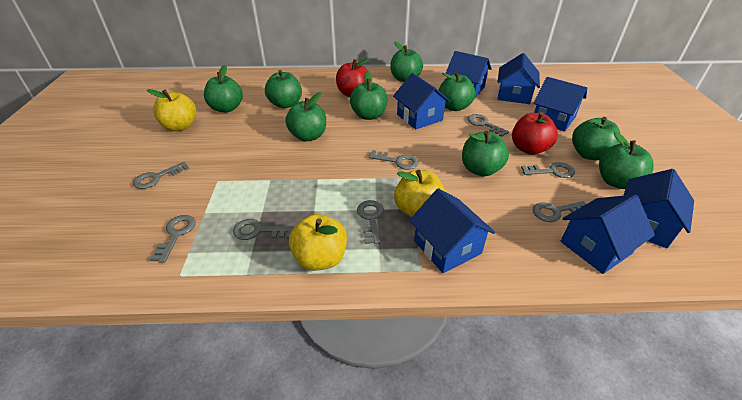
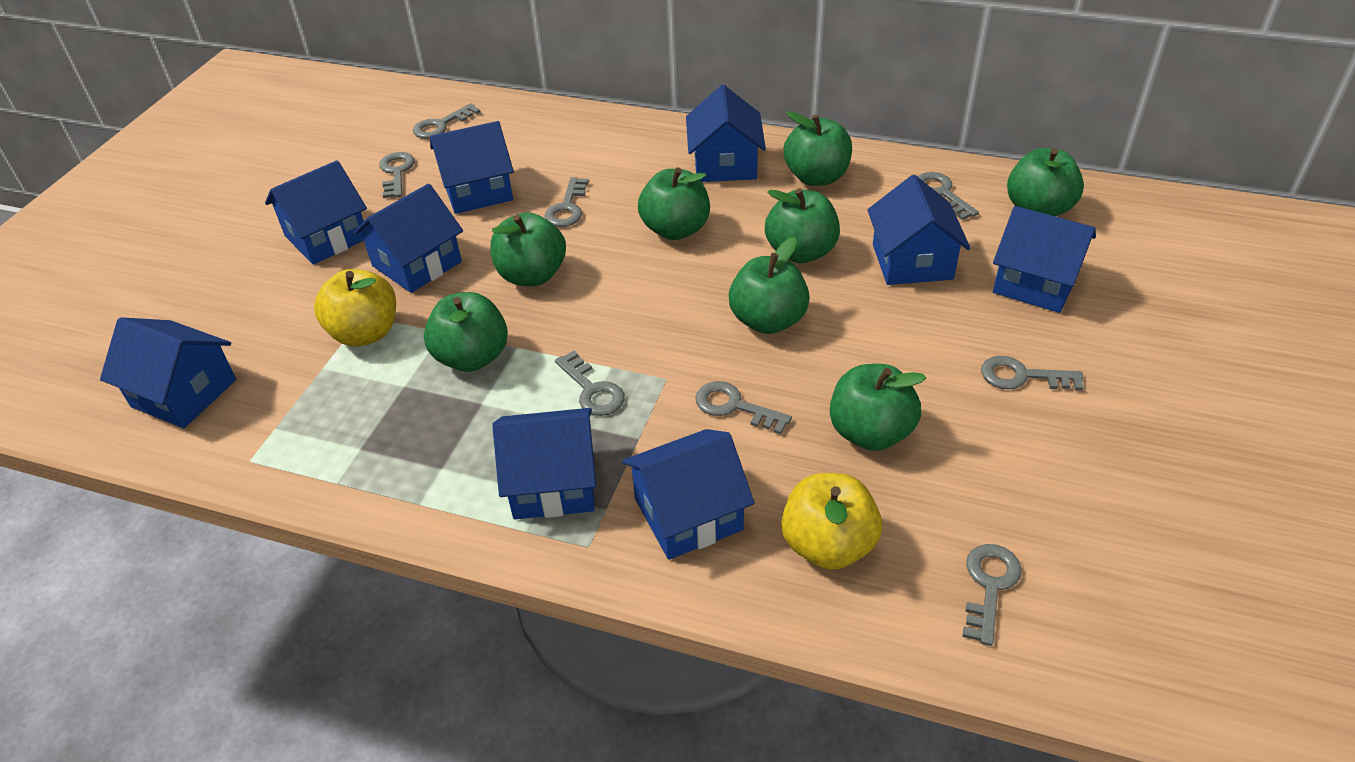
blue house: [393,73,450,129] [409,188,495,273] [446,51,492,99] [497,53,540,104] [533,77,587,132] [560,195,655,274] [623,169,694,248] = 7 -> [100,317,236,428] [265,160,367,265] [353,184,463,293] [430,121,514,214] [492,408,596,519] [622,429,755,560] [686,85,766,182] [867,175,971,285] [993,206,1096,313] = 9
green apple: [204,65,243,112] [265,70,302,108] [285,92,326,141] [350,71,388,120] [390,41,423,82] [439,72,475,111] [462,131,509,177] [572,117,621,160] [599,131,654,189] = 9 -> [424,292,508,372] [490,212,566,286] [638,167,710,240] [729,237,810,334] [765,188,840,263] [784,111,852,186] [830,364,926,451] [1007,148,1084,216] = 8
red apple: [336,58,370,97] [512,112,558,155] = 2 -> none = 0
yellow apple: [147,89,196,131] [289,214,347,271] [394,170,445,218] = 3 -> [314,269,396,346] [781,473,882,570] = 2

